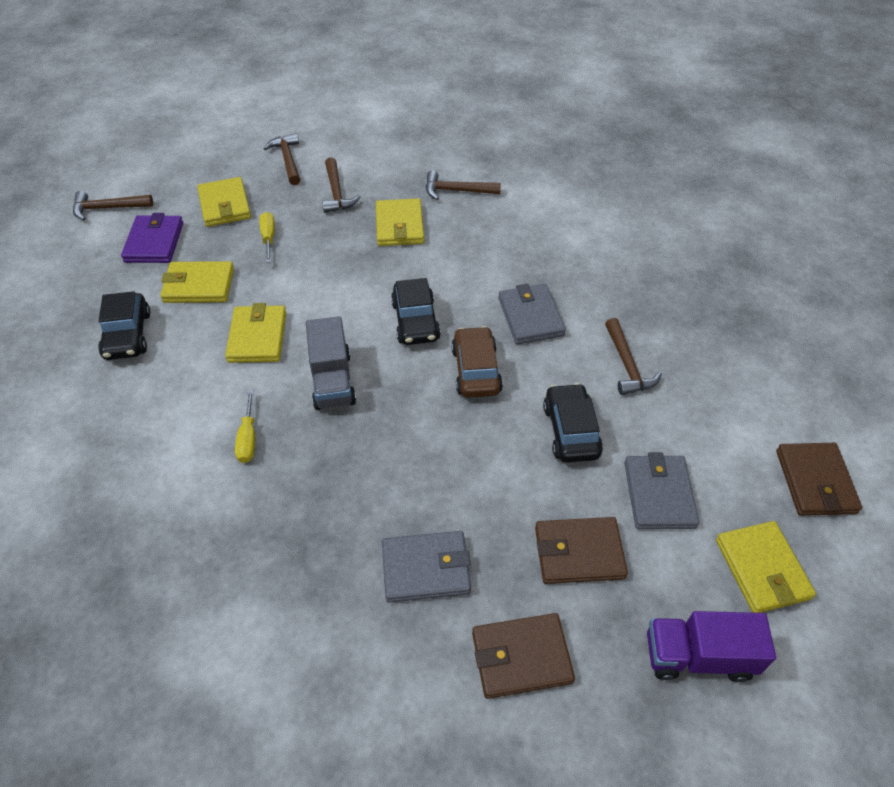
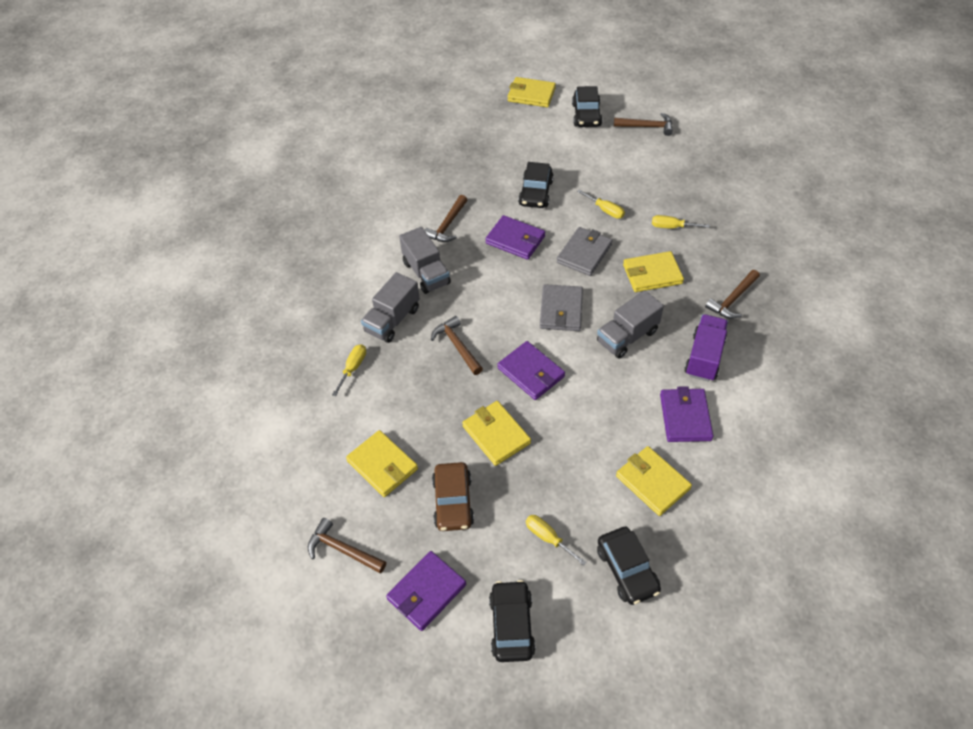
black car: [98,291,150,360] [391,278,441,345] [543,383,603,463] = 3 -> [489,580,536,662] [518,162,554,208] [572,86,602,127] [597,527,661,605] = 4
brown wallet: [472,613,575,699] [535,517,628,584] [776,443,862,516] = 3 -> none = 0
grey truck: [306,316,356,410] = 1 -> [361,272,420,343] [399,227,451,294] [597,290,664,359] = 3
grey wallet: [382,531,471,603] [498,284,566,344] [624,452,699,529] = 3 -> [540,284,583,331] [557,227,613,276] = 2
purple wallet: [121,213,183,263] = 1 -> [386,551,466,631] [485,215,545,260] [497,341,565,400] [660,386,713,442] = 4
yellow screwdriver: [235,390,255,463] [259,212,275,263] = 2 -> [332,344,366,396] [526,515,587,566] [577,190,625,219] [652,215,710,229] = 4

